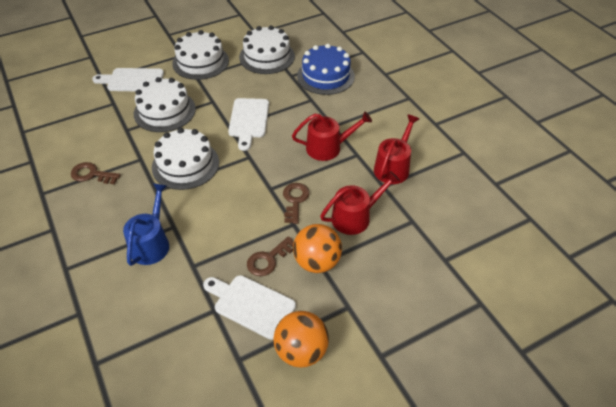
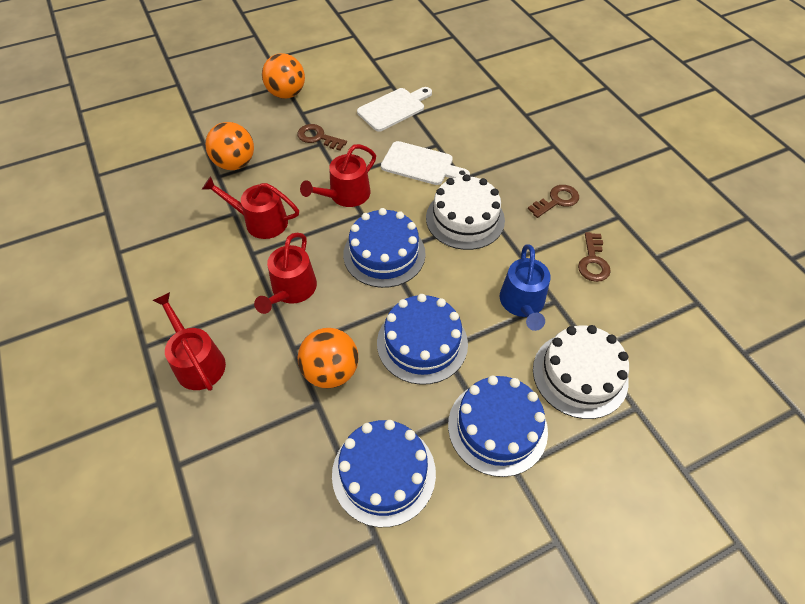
blue cake: [297,44,355,95] = 1 -> [332,420,436,527] [343,208,426,288] [377,294,468,385] [448,376,548,477] = 4
orange ball: [274,311,329,368] [293,224,342,273] = 2 -> [205,122,254,170] [262,53,305,99] [297,328,358,388] = 3
red watering can: [292,111,372,161] [320,171,400,235] [374,114,419,184] = 3 -> [152,292,226,391] [202,176,299,239] [254,233,317,314] [300,144,376,207] = 4
white cake: [134,77,196,132] [152,128,219,190] [172,30,229,80] [239,25,295,74] = 4 -> [426,174,505,250] [533,325,629,419] = 2
white cutting board: [92,68,164,91] [203,275,296,340] [228,98,269,151] = 3 -> [357,87,432,132] [381,141,470,185] = 2

